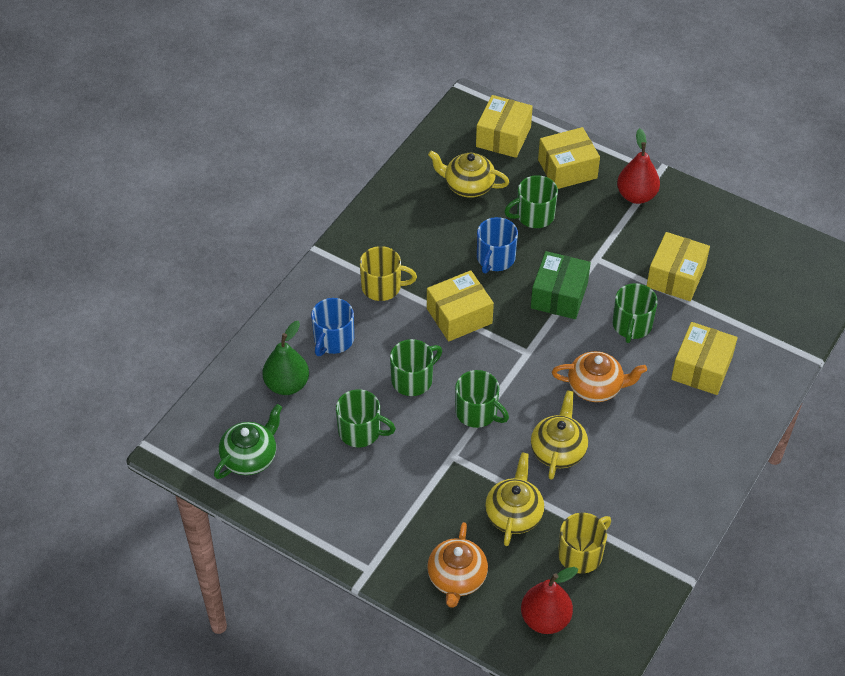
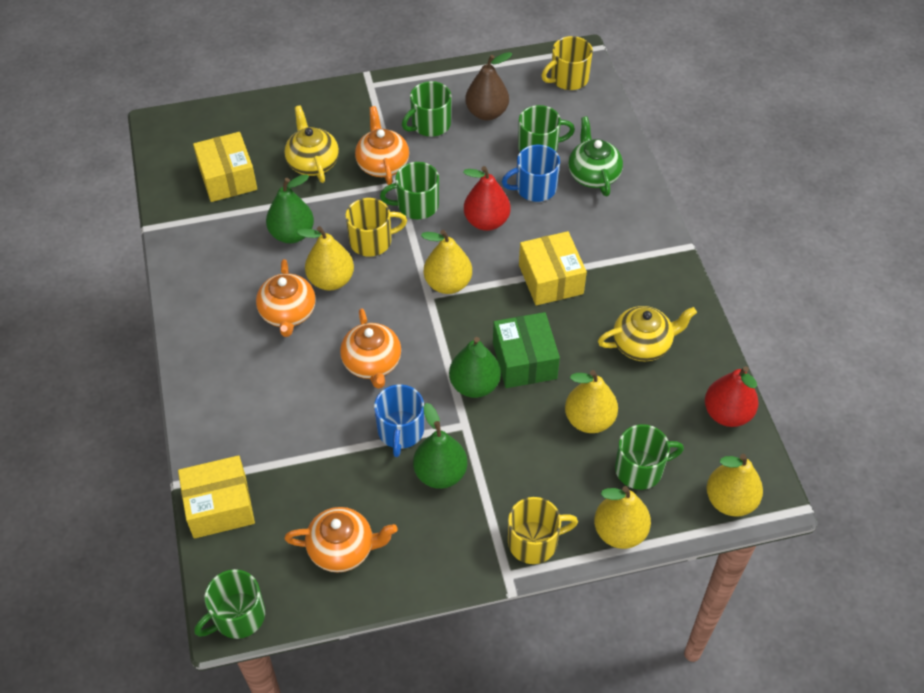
brown pear: none = 0 -> [465,52,512,120] = 1
green pear: [262,321,309,395] = 1 -> [266,174,314,243] [413,403,467,489] [449,337,501,398] = 3
orange teapot: [427,522,488,608] [552,351,647,402] = 2 -> [256,259,316,337] [284,507,398,573] [340,308,401,389] [355,106,409,185] = 4
yellow box: [427,270,494,341] [476,95,533,158] [538,127,600,189] [647,232,710,301] [671,322,738,395] = 5 -> [178,455,255,539] [193,132,257,202] [519,231,587,305] = 3
yellow mug: [360,246,417,301] [558,513,611,574] = 2 -> [345,198,407,257] [508,497,578,564] [541,36,593,90] = 3
yellow pear: none = 0 -> [297,226,354,290] [421,230,472,294] [565,370,618,433] [594,486,651,549] [707,454,763,517] = 5
yellow teapot: [428,150,509,198] [485,453,544,546] [531,390,588,480] = 3 -> [284,106,339,183] [598,306,697,362] = 2

